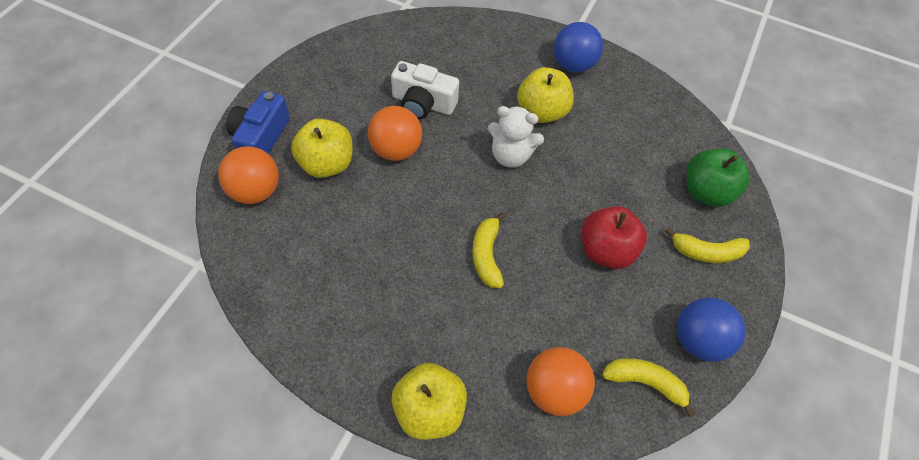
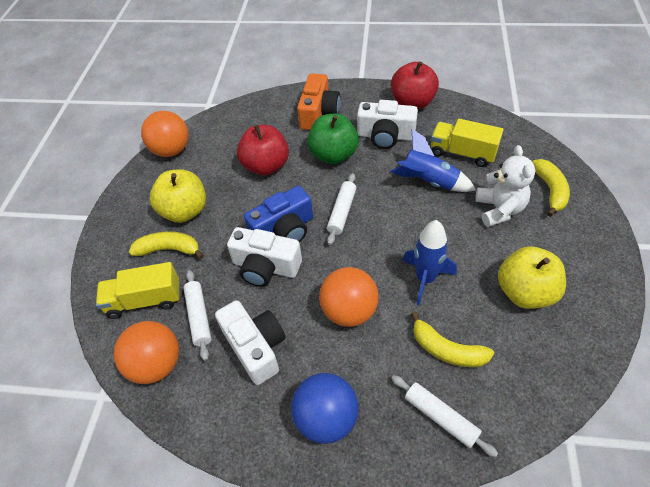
blue ball: [554,22,603,73] [677,297,746,362] = 2 -> [291,373,359,444] = 1
blue rocket: none = 0 -> [390,129,476,192] [403,220,457,305] = 2
orange camera: none = 0 -> [297,73,340,130] = 1
red apple: [582,206,647,269] = 1 -> [237,125,289,176] [391,61,439,109] = 2
white camera: [391,61,459,119] = 1 -> [215,300,285,385] [227,227,302,287] [357,100,418,149] = 3
white rolling pin: none = 0 -> [183,270,212,361] [327,173,356,245] [391,375,498,457] = 3
yellow apple: [291,118,353,178] [392,363,467,440] [517,67,574,123] = 3 -> [150,169,206,223] [498,246,566,309] = 2
yellow truck: none = 0 -> [96,262,180,319] [431,119,503,167] = 2

